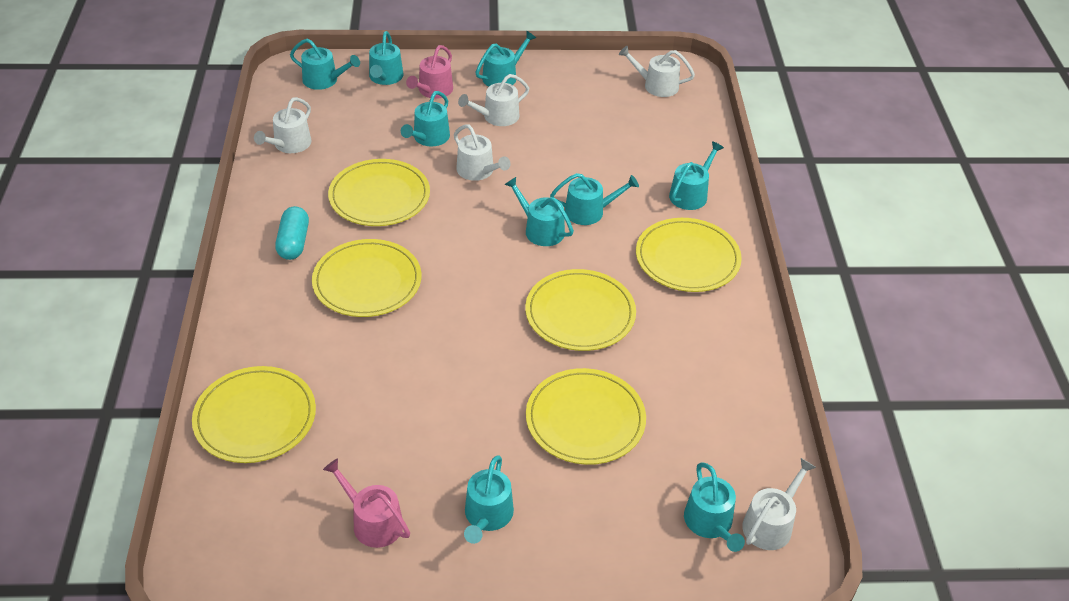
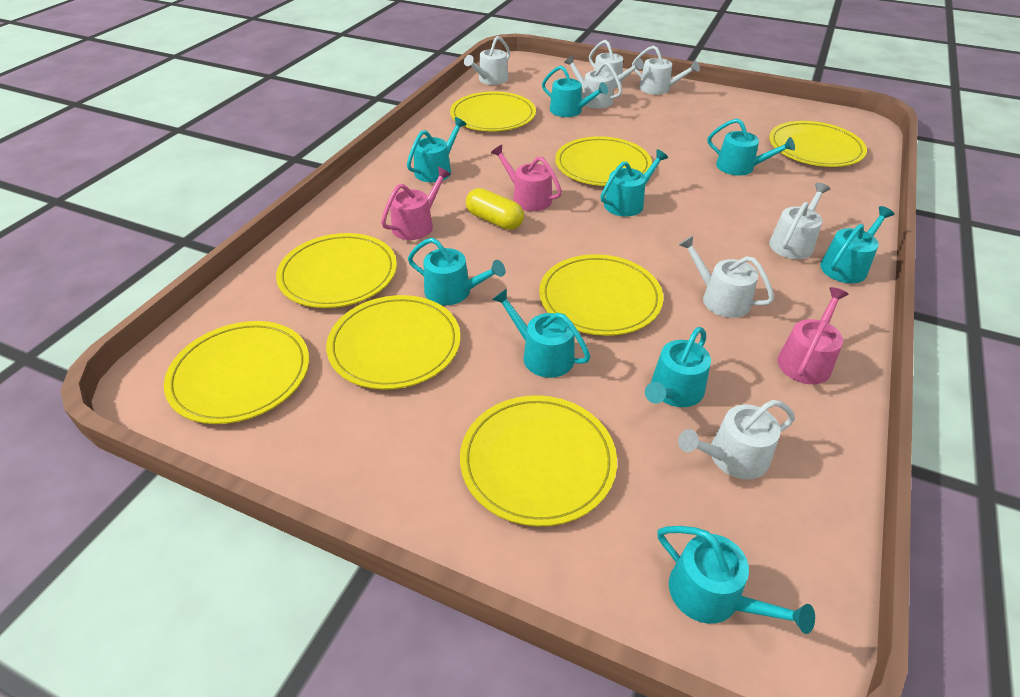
pink watering can: [323,459,410,548] [406,45,453,99] = 2 -> [381,167,451,240] [491,145,562,211] [778,287,848,384] = 3
turquoise capsule: [275,206,309,260] = 1 -> none = 0
white watering can: [254,97,312,153] [454,124,511,181] [458,74,529,126] [619,46,695,97] [742,458,816,550] = 5 -> [464,36,510,85] [564,55,623,109] [589,40,644,89] [632,45,700,95] [678,400,795,479] [679,236,774,318] [769,183,830,259] = 7
yellow capsule: none = 0 -> [466,188,524,230] = 1
yellow plate: [192,366,316,463] [312,239,422,317] [328,159,430,226] [525,269,636,351] [526,368,646,465] [636,218,742,292] = 6 -> [164,321,309,424] [276,233,397,308] [326,295,460,390] [450,92,536,131] [460,395,617,526] [539,254,663,336] [555,136,652,186] [769,121,867,167] = 8

